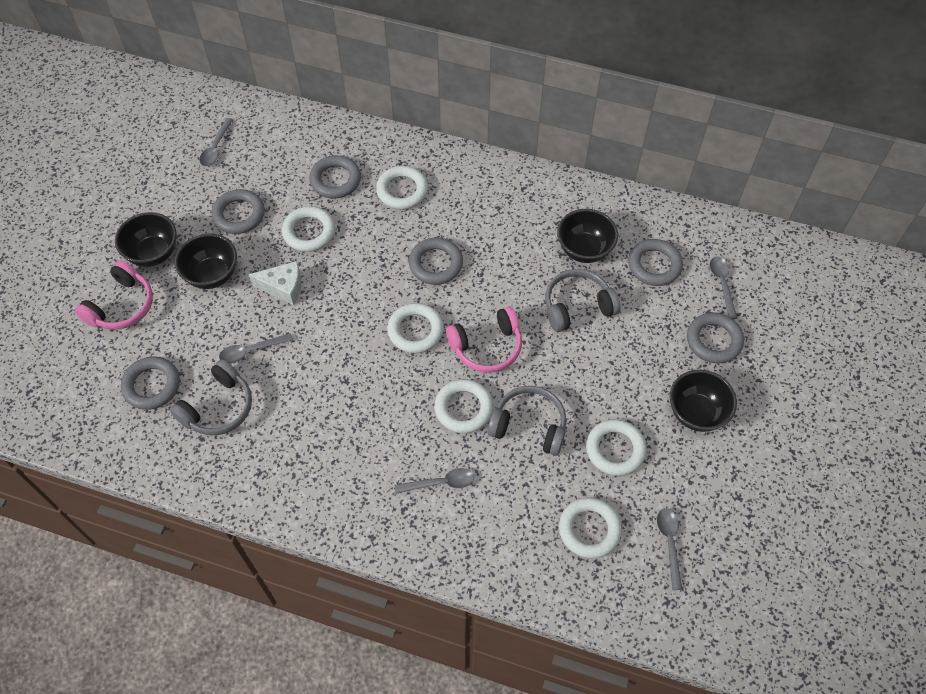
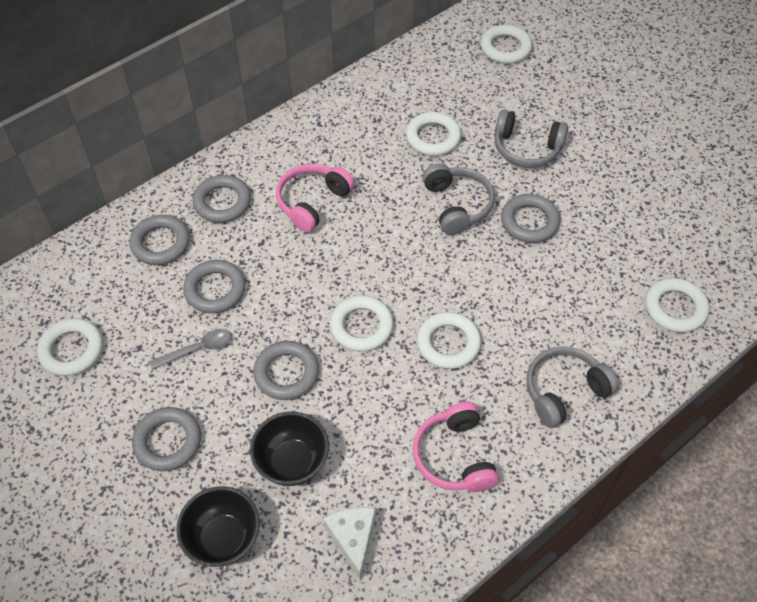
black bowl: [115,212,177,267] [175,234,237,289] [557,209,618,263] [670,370,737,432] = 4 -> [176,486,260,567] [250,412,329,486] = 2
grey spoon: [199,118,233,166] [219,333,293,363] [395,468,474,494] [657,508,682,590] [710,257,737,319] = 5 -> [149,329,231,369] = 1

